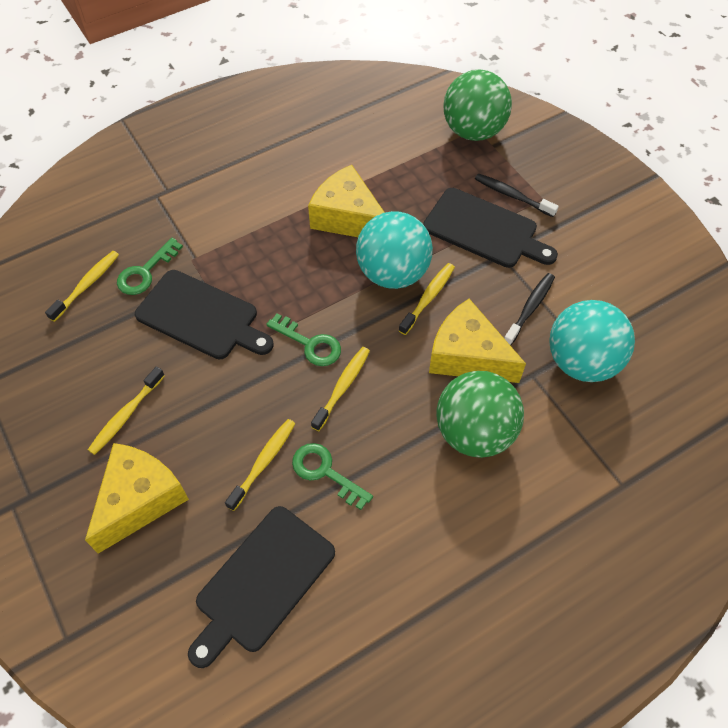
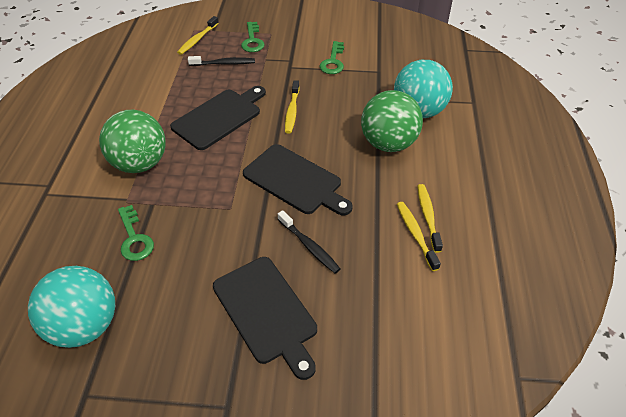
yellow cheese: [85,443,189,554] [308,165,385,237] [429,299,526,383] = 3 -> none = 0
yellow toothbrush: [45,251,119,322] [88,367,165,455] [225,419,295,511] [311,347,370,431] [399,263,455,335] = 5 -> [177,16,219,55] [285,80,299,134] [397,202,441,271] [417,184,443,253] = 4

